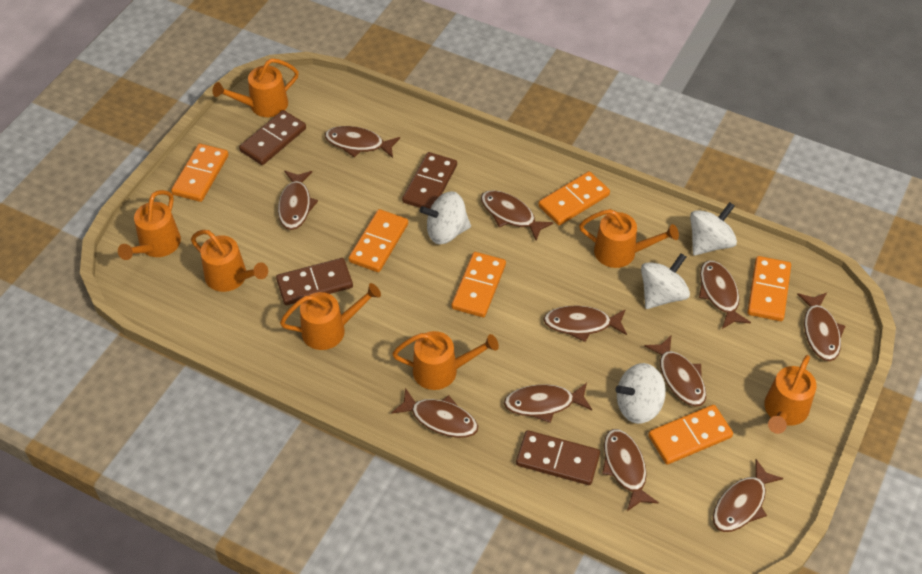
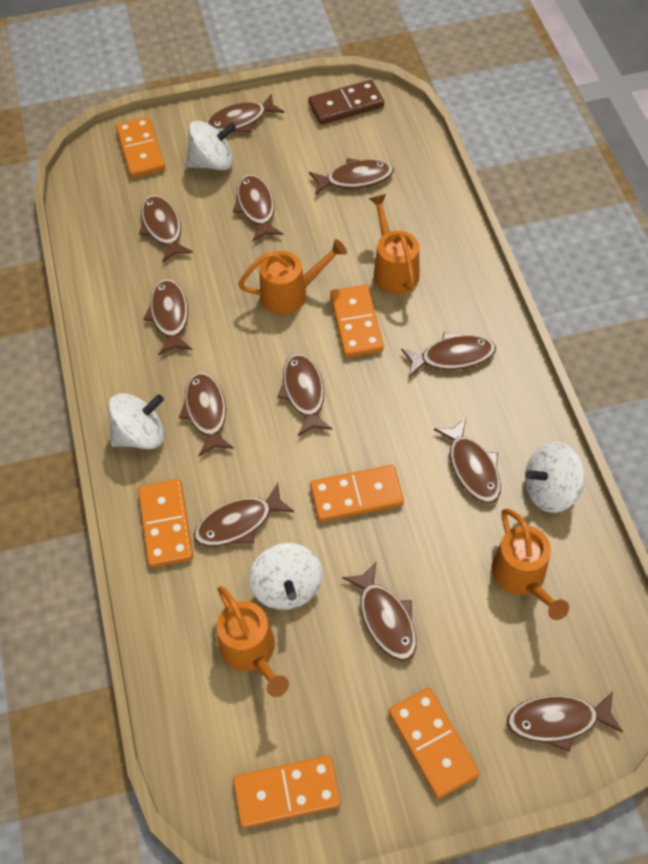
brown domino: [239,110,306,165] [276,258,353,305] [402,152,457,209] [516,430,600,485] = 4 -> [308,80,384,125] = 1
brown fish: [278,171,318,230] [325,126,400,158] [391,388,478,438] [481,190,553,241] [504,383,592,423] [543,306,627,342] [602,429,659,511] [644,336,706,407] [699,260,751,329] [713,459,784,532] [797,292,845,361] = 11 -> [139,195,193,263] [143,279,192,355] [179,372,234,456] [194,483,295,547] [206,93,284,132] [233,175,283,242] [277,353,333,436] [309,158,394,196] [342,562,417,661] [401,332,496,378] [434,418,501,504] [507,692,623,752] = 12
orange watering can: [118,190,181,260] [191,230,268,292] [212,58,299,117] [280,283,381,350] [392,331,499,390] [579,209,679,268] [764,355,817,434] = 7 -> [217,586,289,697] [238,239,347,314] [369,194,420,294] [491,508,569,620] = 4

